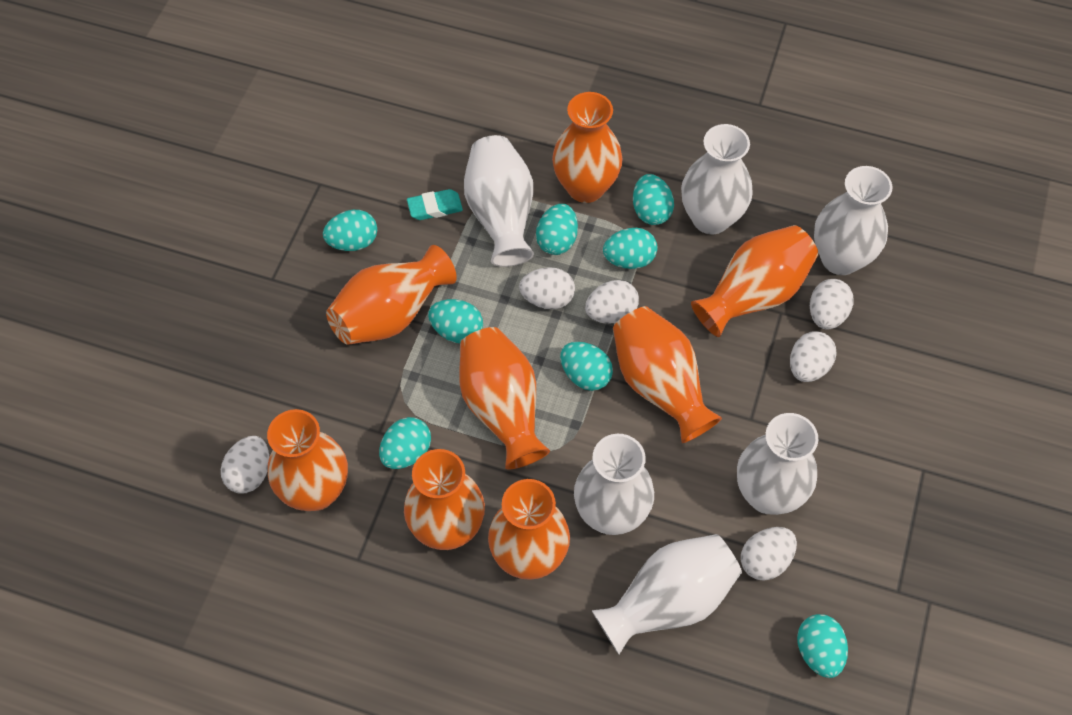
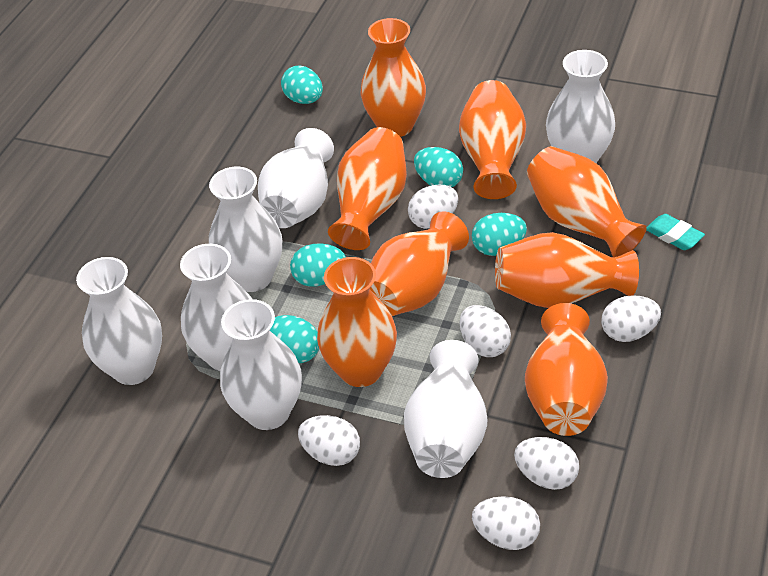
turquoise egg: [323,210,377,251] [379,417,431,469] [428,299,483,343] [536,204,578,255] [560,342,613,391] [603,228,658,269] [633,174,674,225] [797,614,848,678] = 8 -> [270,315,319,363] [281,65,323,104] [290,243,346,287] [414,147,463,187] [472,213,527,256] = 5
white vase: [464,135,534,267] [574,434,654,535] [592,534,742,654] [681,124,753,234] [737,413,818,515] [814,166,892,275] = 6 -> [76,257,162,385] [180,244,252,371] [209,167,282,292] [220,299,302,430] [258,128,334,228] [404,340,487,478] [546,50,615,163] = 7

